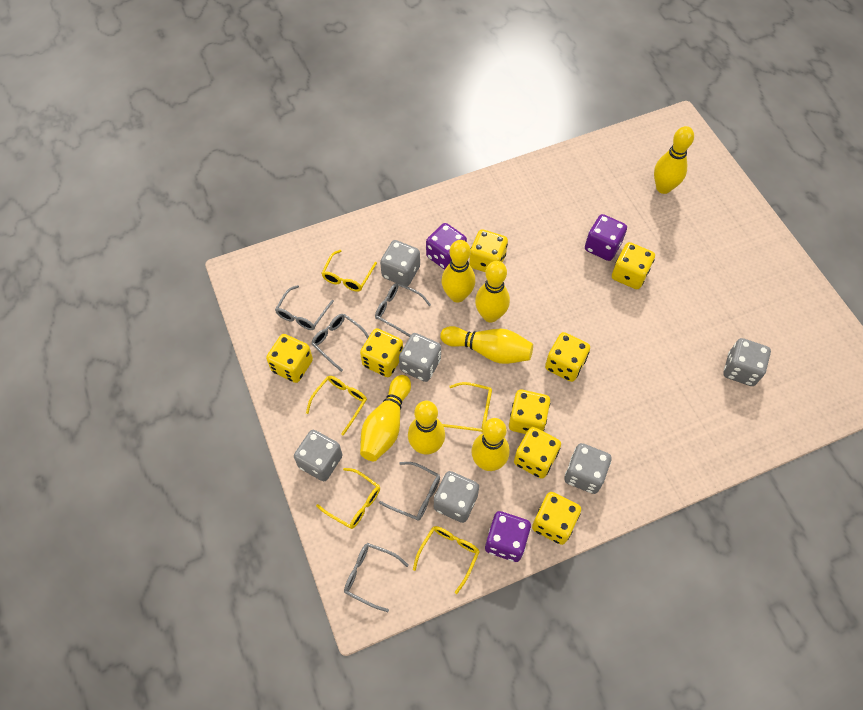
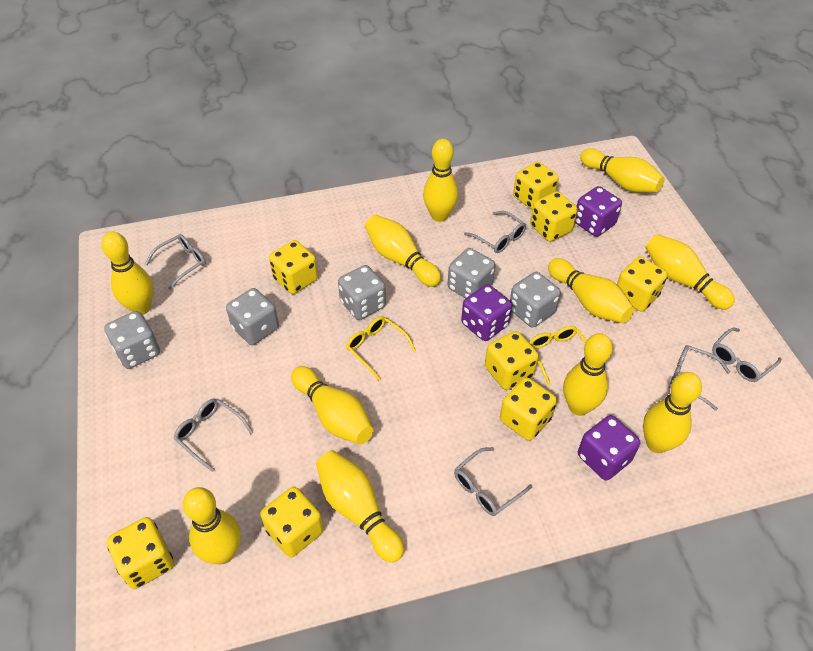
grey dice: [294,430,342,481] [380,240,420,286] [399,333,441,382] [434,471,479,523] [564,443,611,494] [724,338,771,386] = 6 -> [104,311,160,369] [226,288,279,345] [338,265,386,320] [448,248,496,298] [510,272,561,328] = 5
grey glasses: [275,285,334,330] [311,314,369,372] [344,543,409,612] [375,283,431,337] [379,462,440,521] = 5 -> [145,234,206,290] [174,398,253,472] [454,447,533,516] [464,211,526,253] [669,345,730,411] [712,328,781,382] = 6
yellow bowling pin: [360,375,411,461] [408,401,445,455] [440,326,533,364] [441,240,475,302] [471,418,509,471] [475,261,510,322] [654,126,694,194] = 7 -> [101,232,154,315] [183,487,241,564] [291,366,373,444] [316,450,404,563] [365,215,441,287] [423,139,458,222] [548,258,634,323] [563,333,613,416] [580,148,665,193] [643,372,702,453] [645,234,735,310] = 11
yellow glasses: [306,376,367,435] [316,468,380,529] [321,250,377,292] [413,526,480,594] [443,382,492,433] = 5 -> [346,316,416,380] [529,326,586,385] = 2

